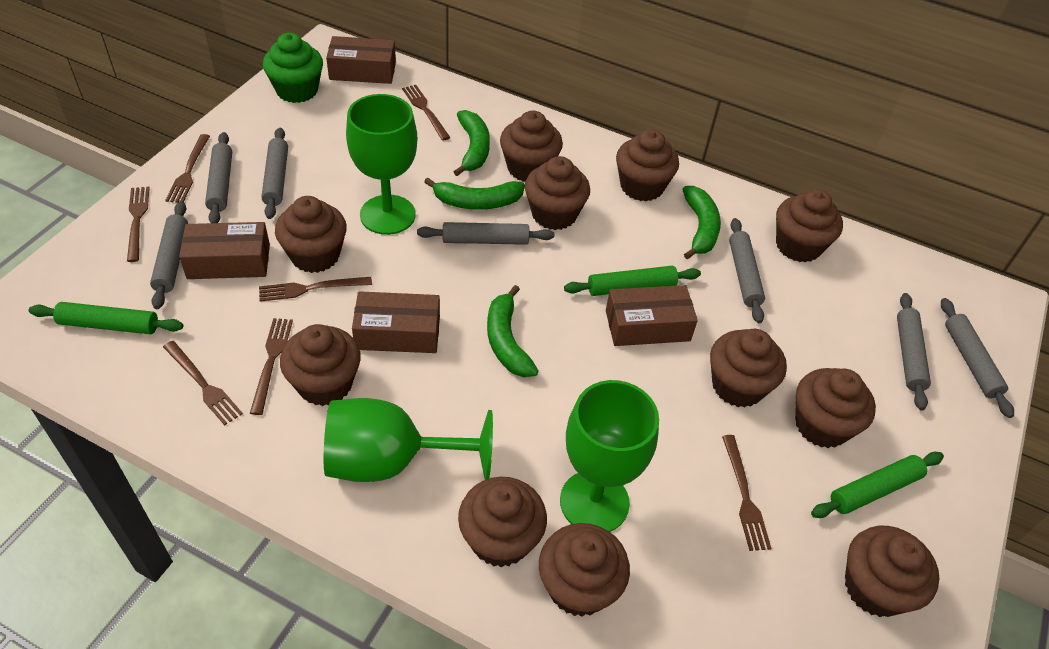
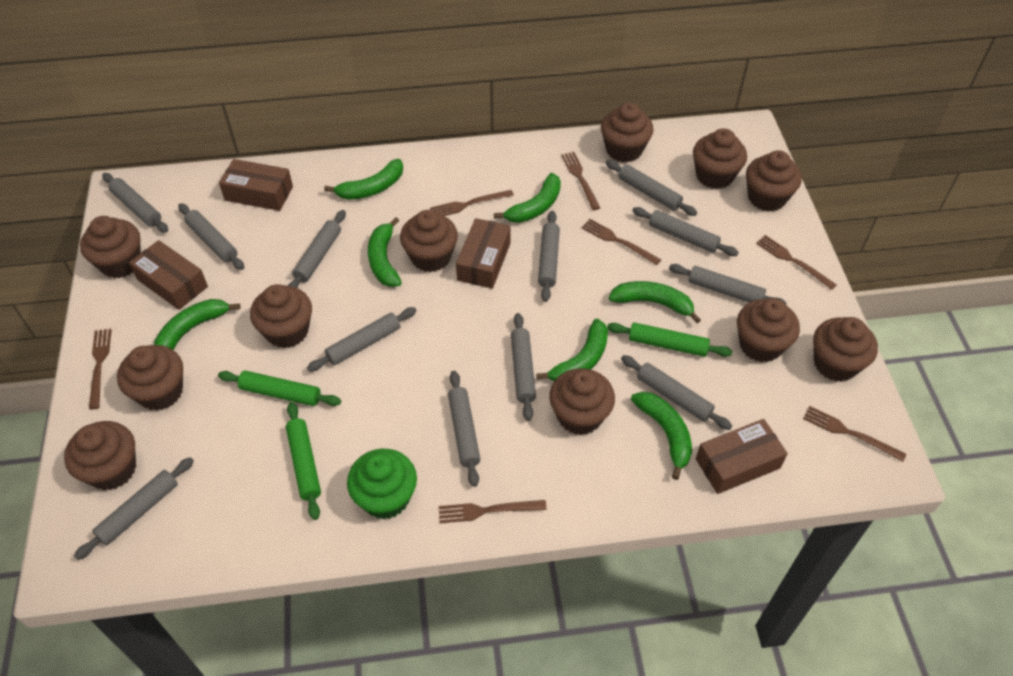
green banana: [424,178,525,210] [454,110,490,176] [487,285,539,377] [682,186,721,259] = 4 -> [154,299,240,350] [324,159,403,200] [368,217,402,287] [494,173,561,223] [536,319,608,381] [609,281,701,323] [631,392,692,480] = 7
green goblet: [324,398,493,482] [346,94,417,235] [560,380,659,532] = 3 -> none = 0
grey rolling pin: [150,201,188,309] [205,132,232,223] [261,128,288,219] [417,222,554,245] [729,218,765,323] [897,293,931,411] [941,298,1014,418] = 7 -> [74,457,194,560] [102,173,168,233] [178,203,244,270] [288,210,346,288] [307,307,417,372] [448,371,481,487] [511,313,536,421] [538,211,560,302] [606,160,697,216] [621,355,732,430] [632,207,739,256] [669,264,787,304] = 12

